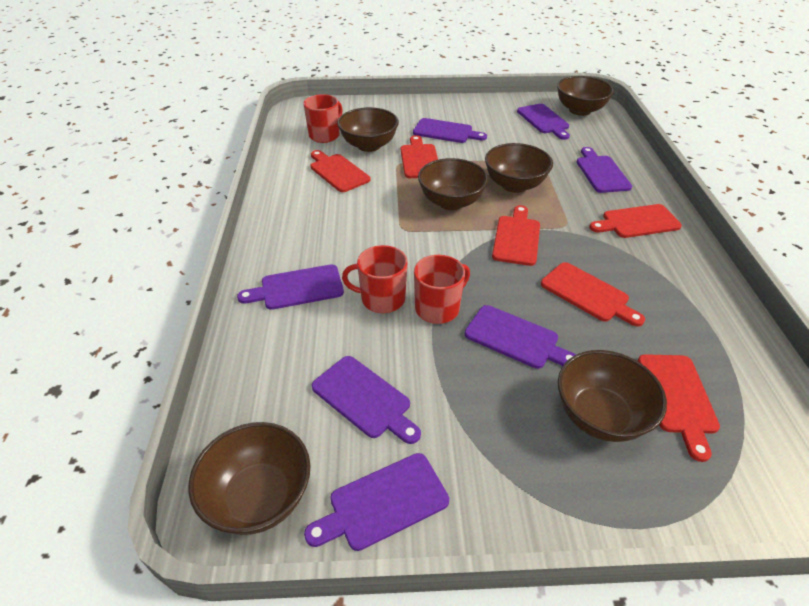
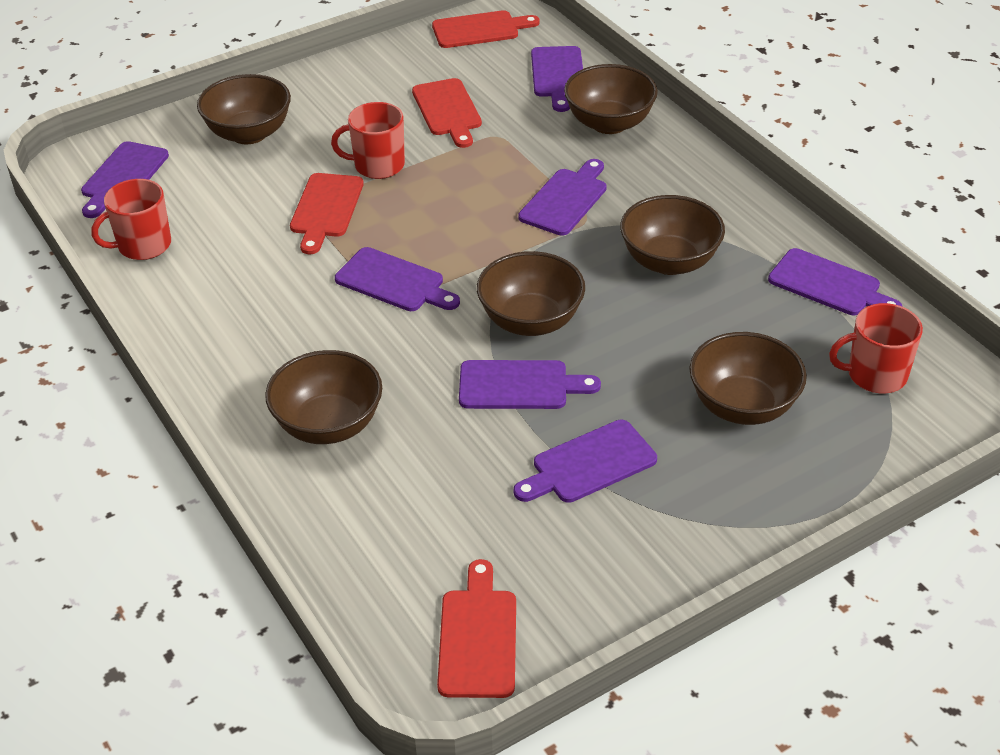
red cutting board: [310,150,371,192] [401,135,438,178] [492,205,540,266] [541,262,645,327] [589,204,682,238] [638,354,720,462] = 6 -> [290,173,364,254] [412,78,482,148] [432,10,540,48] [437,559,516,698] = 4

